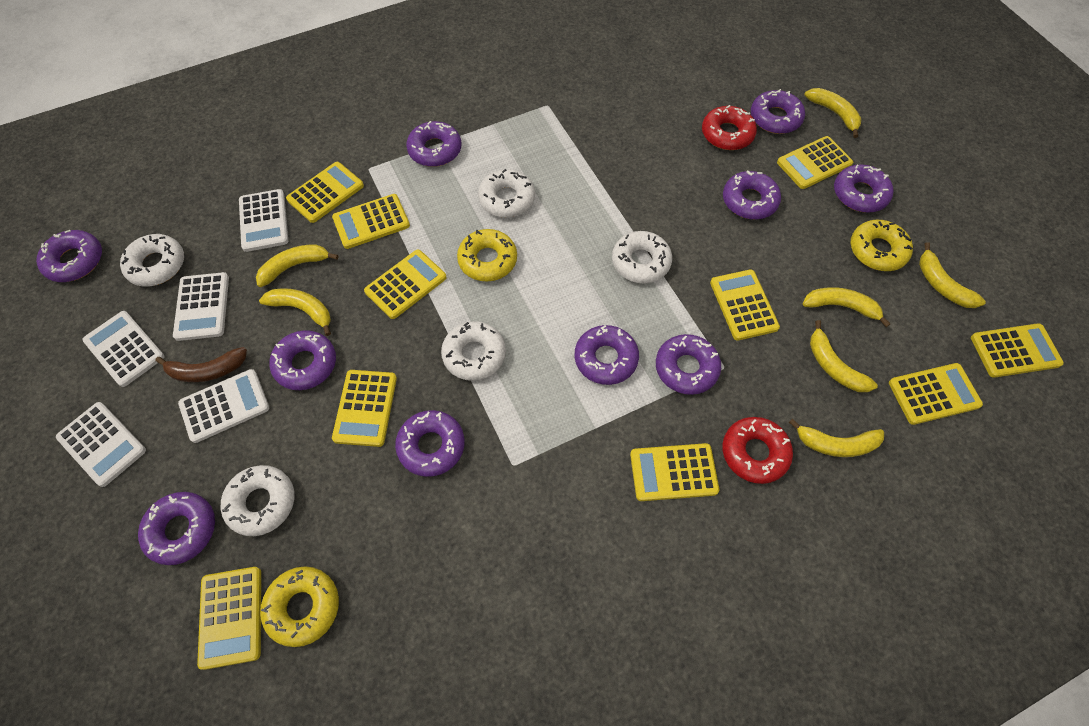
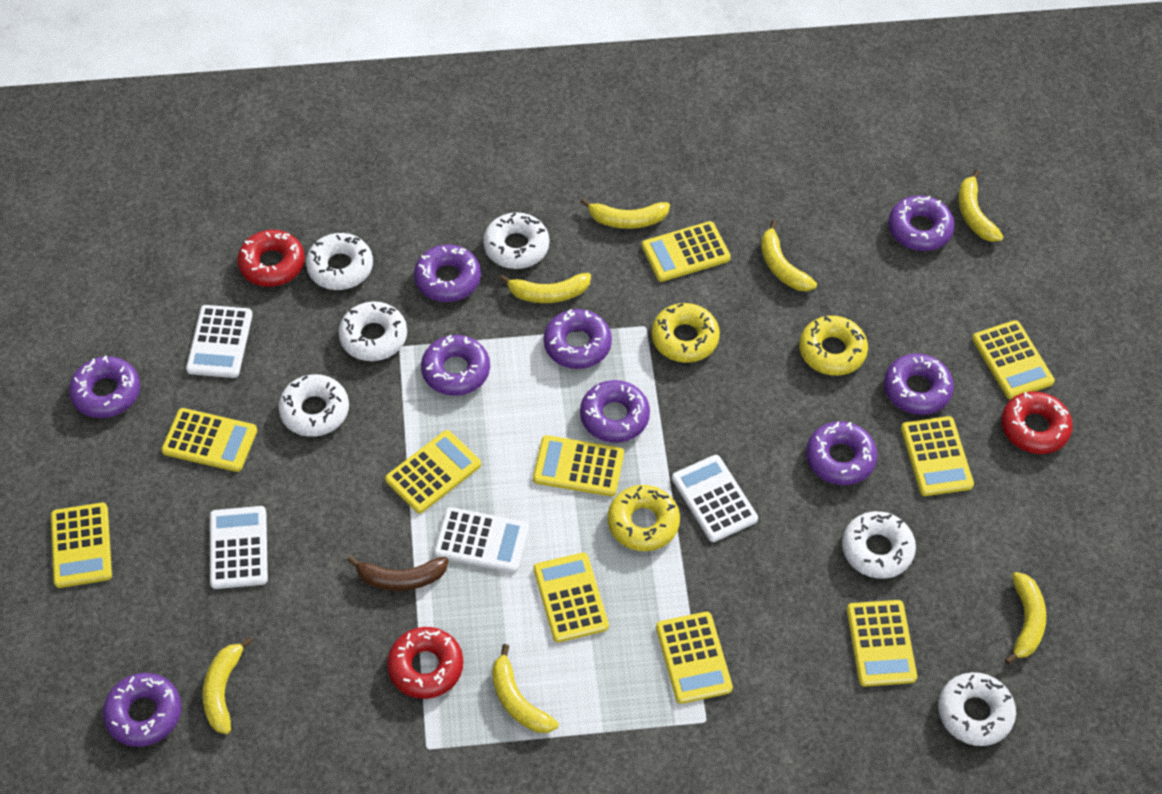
purple donut: [36,230,102,282] [138,492,215,565] [269,330,336,390] [395,410,465,477] [406,121,461,167] [574,325,639,385] [656,334,721,395] [723,171,781,219] [751,89,805,134] [834,164,893,213] = 10 -> [69,355,140,418] [103,673,181,747] [414,244,481,302] [421,335,490,396] [543,309,612,369] [580,380,650,443] [806,421,878,485] [884,353,954,415] [888,195,955,251] = 9
red donut: [702,105,757,150] [722,417,793,484] = 2 -> [237,230,305,287] [387,627,463,699] [1001,391,1073,454] = 3
white calculator: [56,402,146,487] [83,311,164,387] [173,272,229,341] [178,369,269,443] [239,189,288,252] = 5 -> [186,305,253,378] [210,506,268,589] [434,507,529,573] [672,455,758,542] = 4
white donut: [120,234,184,287] [221,465,295,536] [441,321,506,381] [478,169,535,218] [612,231,672,284] = 5 -> [278,374,349,437] [306,233,373,290] [339,301,407,361] [483,212,549,269] [842,511,916,579] [938,672,1016,746] = 6

